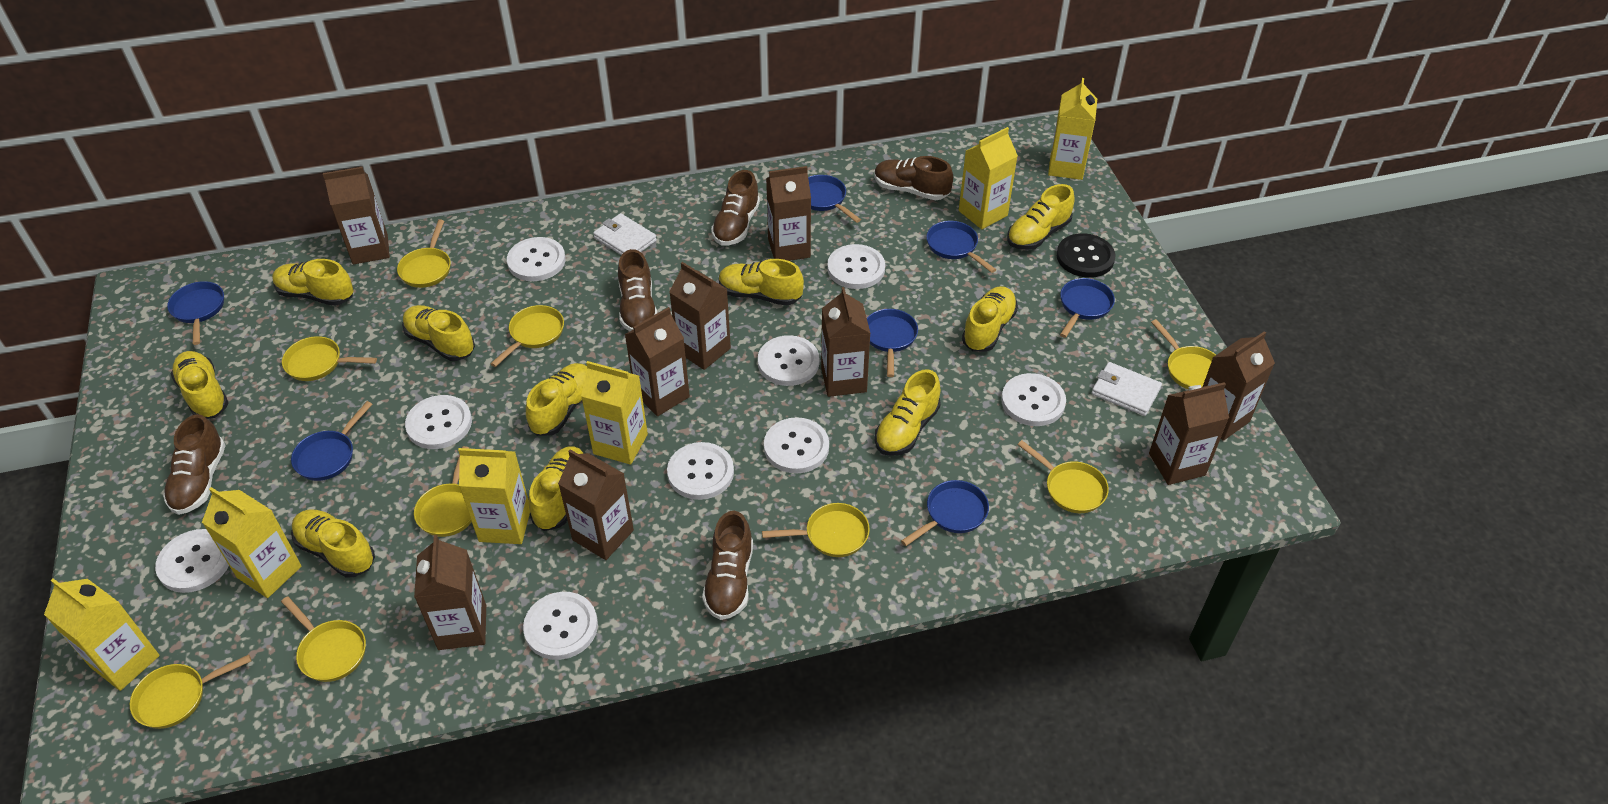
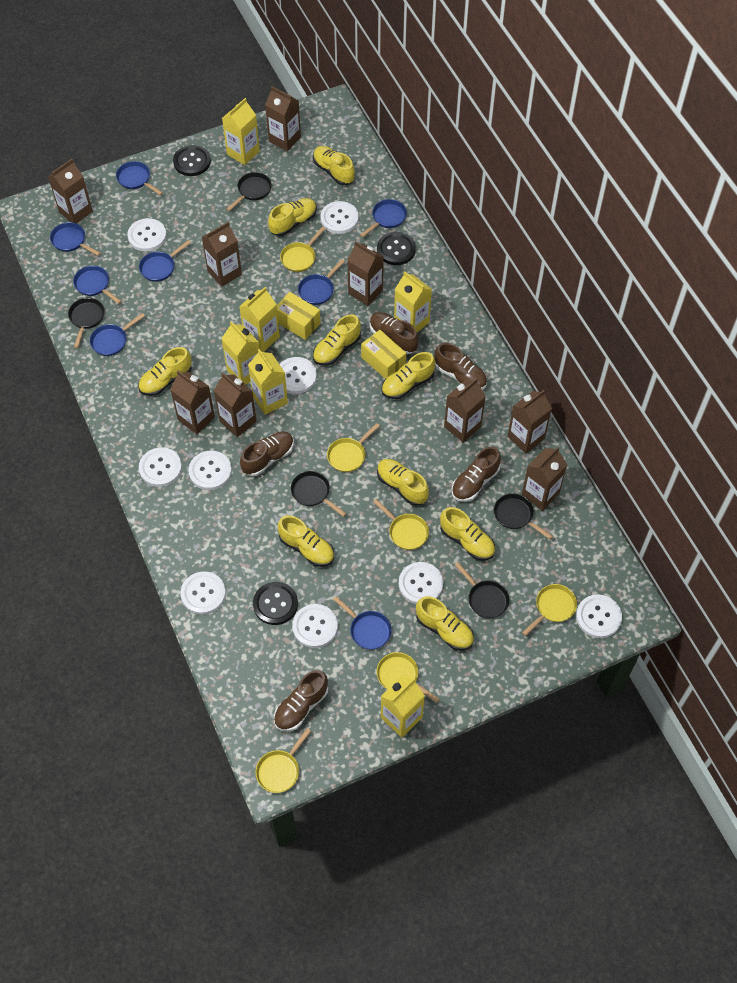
black button: [1057,233,1115,278] = 1 -> [173,145,211,176] [253,582,298,625] [377,232,416,265] = 3
black pan: none = 0 -> [68,298,105,348] [227,172,272,211] [291,471,347,517] [455,562,509,618] [494,493,553,540] = 5
blue pan: [167,281,224,345] [291,401,373,481] [808,175,861,223] [867,309,918,377] [901,480,989,546] [926,221,996,273] [1060,278,1115,338] = 7 -> [50,222,101,256] [73,266,121,304] [90,313,145,356] [116,161,163,195] [139,240,191,282] [298,259,345,305] [333,596,392,650] [360,199,407,237] = 8
white wallet: [593,213,657,255] [1092,362,1162,416] = 2 -> none = 0
yellow box: none = 0 -> [277,292,321,340] [361,330,406,379] = 2
yellow pan: [130,655,251,729] [281,596,366,682] [282,336,377,381] [397,220,451,288] [414,446,472,537] [490,305,564,367] [762,503,870,557] [1017,440,1109,513] [1151,319,1216,390] = 9 -> [255,728,311,793] [280,227,325,272] [327,423,380,472] [373,499,429,550] [376,652,440,703] [522,584,577,636] = 6
yellow shoe: [171,351,229,419] [272,259,353,306] [291,510,375,578] [402,305,475,361] [526,363,587,436] [529,446,584,531] [719,259,804,306] [875,369,941,456] [962,286,1018,352] [1007,184,1075,250] = 10 -> [138,347,192,396] [268,198,317,236] [278,515,334,567] [313,146,355,185] [313,314,361,366] [377,459,429,506] [381,352,435,399] [416,596,474,650] [440,507,495,560] = 9

